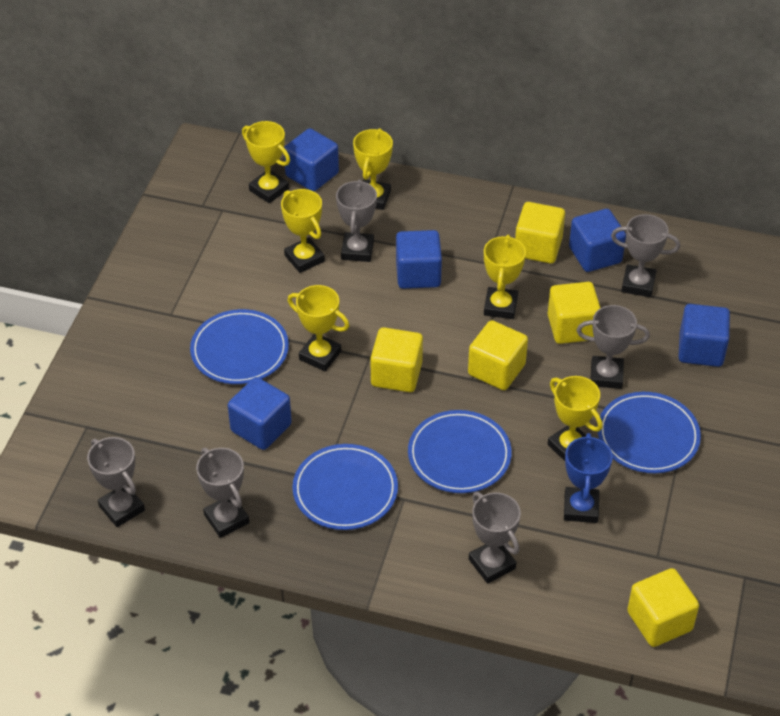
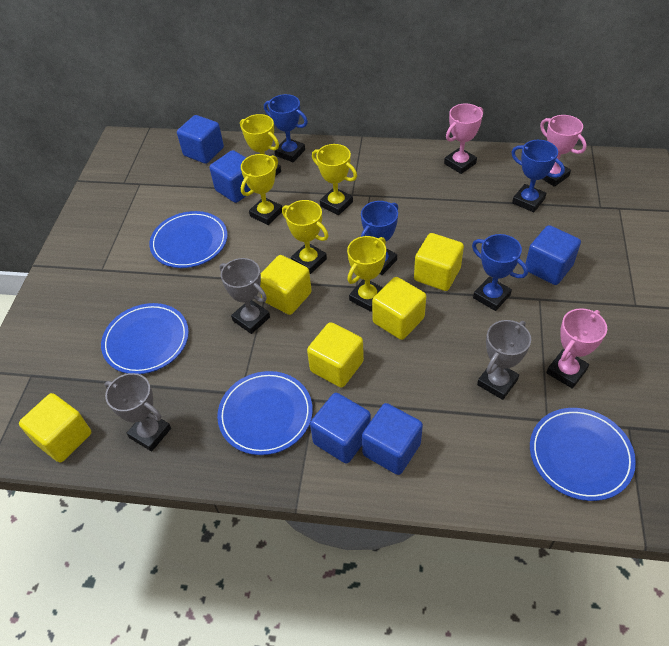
blue trophy: [564,433,613,523] = 1 -> [264,94,308,162] [361,201,398,275] [472,234,528,311] [511,140,565,212] = 4
grey trophy: [87,437,145,527] [196,448,250,538] [336,179,377,262] [469,492,521,584] [577,305,650,389] [611,214,680,297] = 6 -> [104,373,171,452] [219,258,270,334] [477,320,531,400] = 3
pink trophy: none = 0 -> [444,104,483,174] [540,115,587,187] [546,308,607,389] = 3
yellow trophy: [242,121,290,203] [281,189,325,273] [288,285,349,371] [353,128,393,210] [484,235,526,319] [548,376,603,461] = 6 -> [240,114,281,176] [241,154,282,225] [282,200,329,274] [312,144,357,215] [347,236,386,312] = 5

